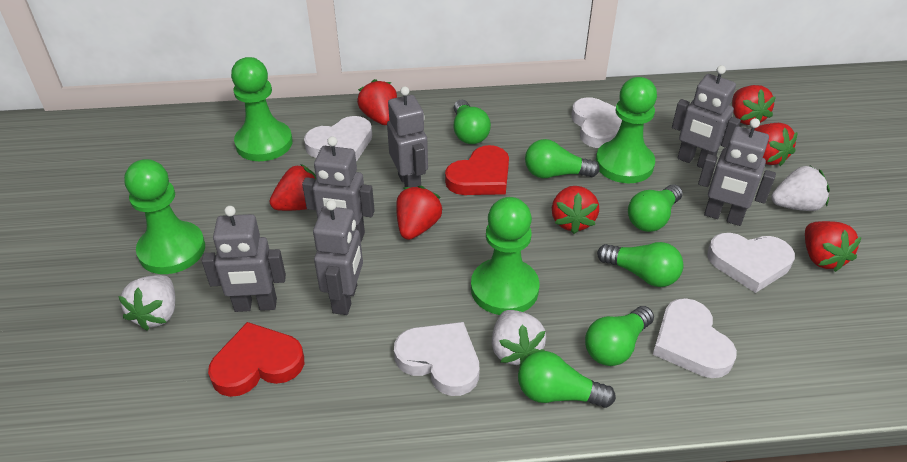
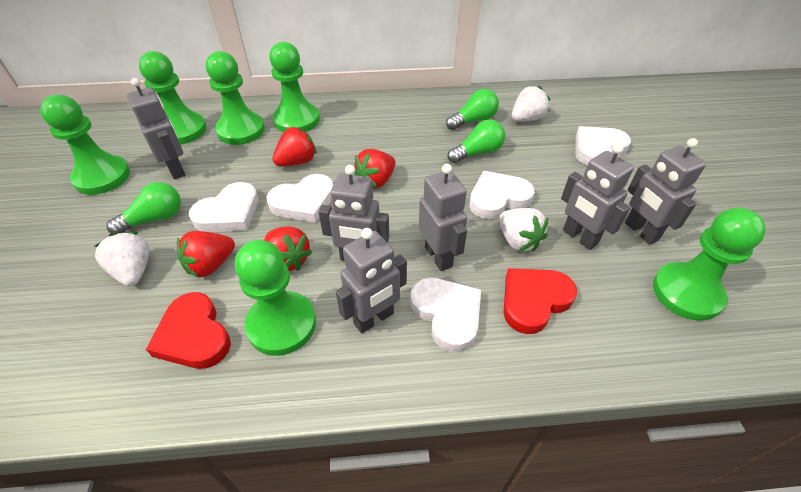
green light bulb: [454,100,491,144] [518,351,616,408] [525,139,600,178] [585,306,654,366] [597,242,684,287] [628,184,683,232] = 6 -> [107,182,181,234] [446,89,499,130] [447,120,505,163] = 3
green pawn: [124,159,205,274] [231,57,293,161] [471,197,539,315] [596,77,657,183] = 4 -> [40,95,130,195] [139,51,207,145] [206,51,265,145] [235,240,316,356] [269,42,320,132] [653,207,766,321] = 6
red strawberry: [269,164,316,211] [357,79,397,125] [396,186,443,240] [552,186,599,234] [732,85,776,125] [754,123,798,166] [805,221,862,272] = 7 -> [177,231,235,278] [264,226,312,271] [272,127,317,166] [354,149,396,188] = 4

